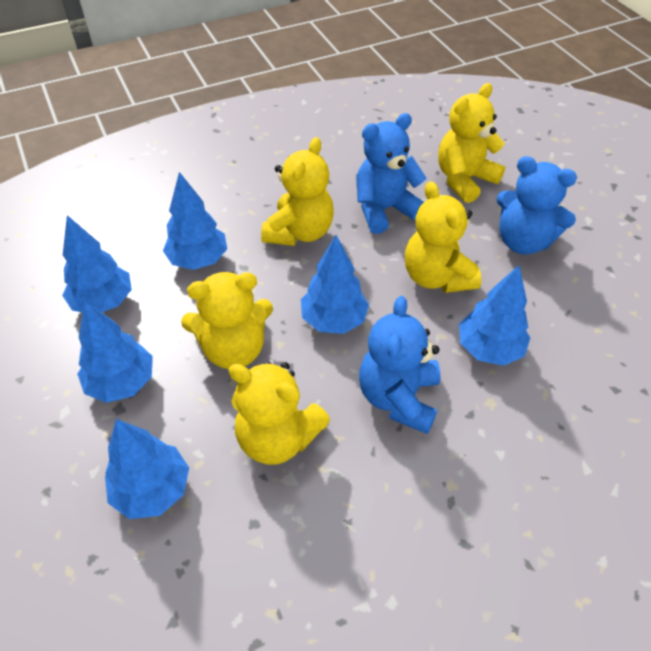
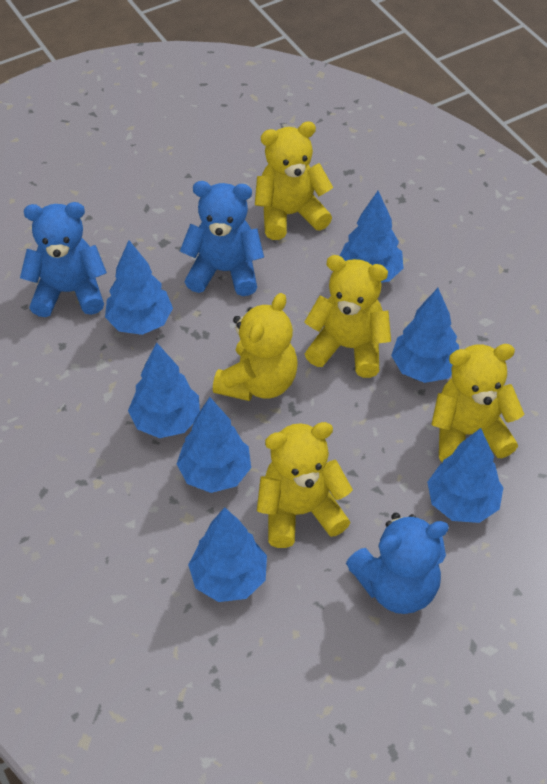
blue tree: [62,215,132,313] [77,301,153,403] [105,419,189,519] [163,172,227,270] [301,235,369,334] [459,265,530,366] = 6 -> [105,240,173,335] [128,342,200,438] [177,397,251,493] [188,507,267,602] [340,191,403,283] [391,288,459,383] [427,428,504,523] = 7

